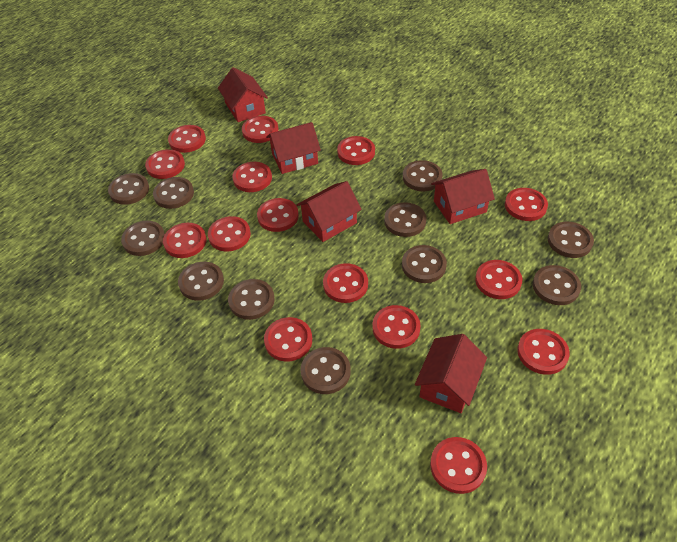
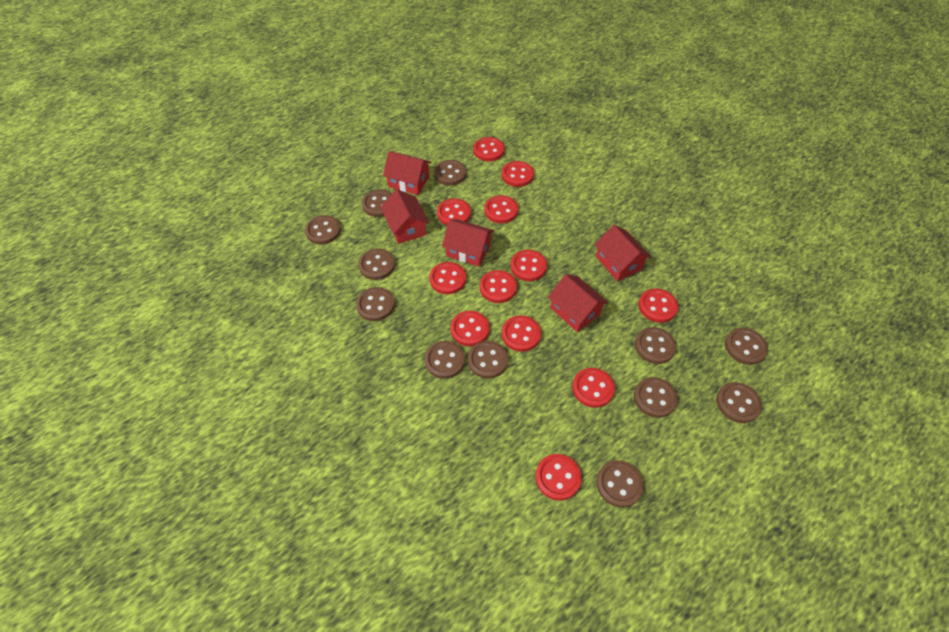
brown button: [108,173,149,205] [121,221,165,256] [153,177,194,209] [178,262,224,301] [228,279,275,320] [301,347,351,394] [384,202,427,237] [402,245,447,283] [403,160,443,191] [533,265,581,305] [548,222,594,258] = 11 -> [305,215,341,245] [356,287,395,321] [358,248,395,280] [362,189,392,217] [425,341,465,379] [434,160,466,186] [468,341,508,379] [596,460,644,507] [634,377,678,418] [635,327,676,364] [716,382,762,423] [725,328,768,365] = 12
red button: [145,149,185,179] [163,223,206,258] [168,125,206,153] [208,216,251,251] [232,162,272,192] [242,116,279,143] [257,198,299,232] [264,317,312,362] [323,263,368,303] [337,136,375,165] [372,305,421,349] [430,437,487,494] [475,260,522,299] [505,188,548,221] [517,329,570,375] = 15 -> [429,262,466,294] [437,198,471,225] [451,311,489,346] [473,137,505,162] [480,270,517,303] [484,195,518,223] [502,161,534,187] [502,316,541,352] [511,250,547,281] [535,454,582,501] [572,368,615,408] [638,289,678,323] = 12

